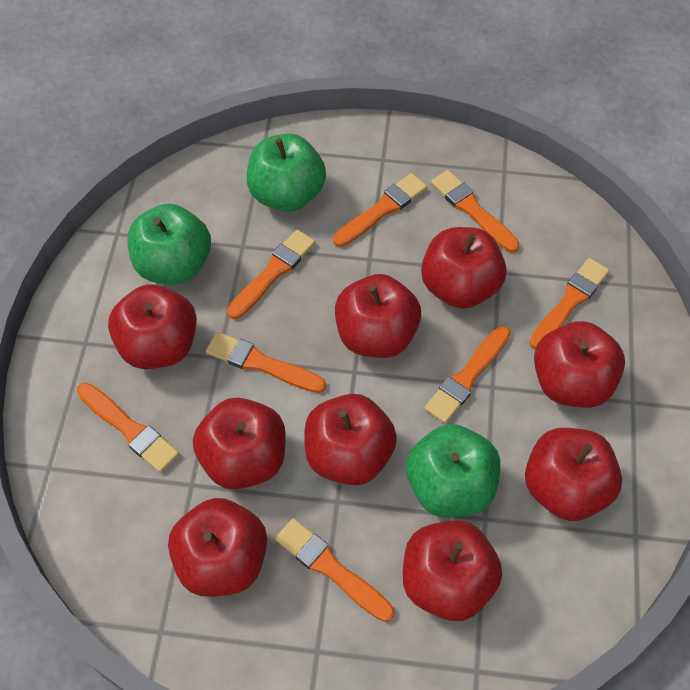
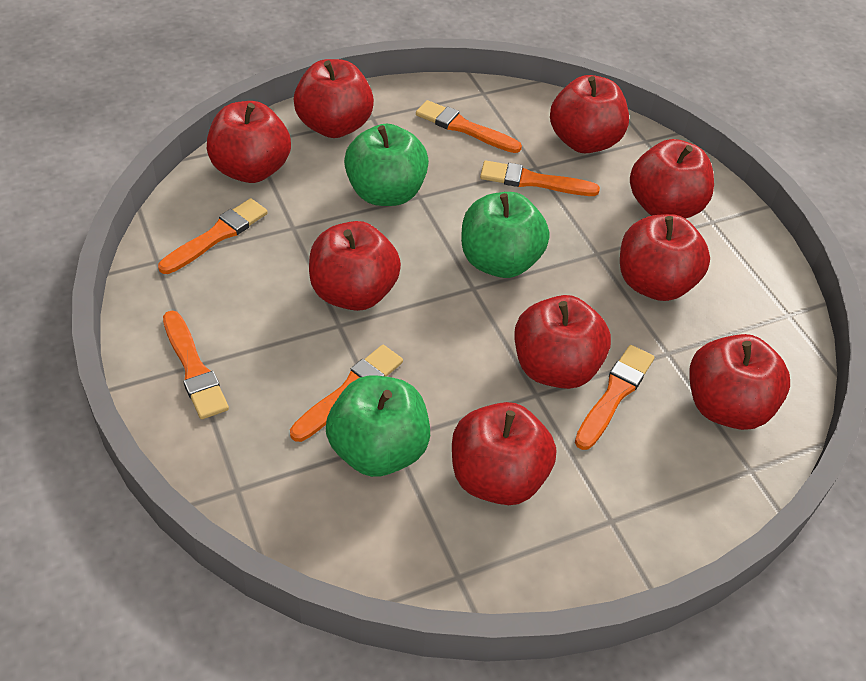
orange brush: [77,383,179,473] [206,332,326,393] [227,230,315,319] [275,518,394,622] [333,173,427,247] [424,326,511,423] [431,170,520,252] [529,258,609,349] = 8 -> [158,198,268,274] [163,311,229,419] [290,345,403,442] [416,100,522,153] [480,161,600,196] [575,345,654,450] = 6

